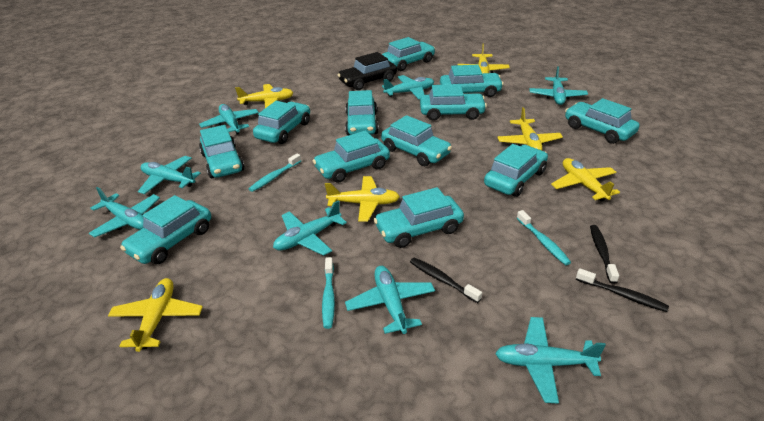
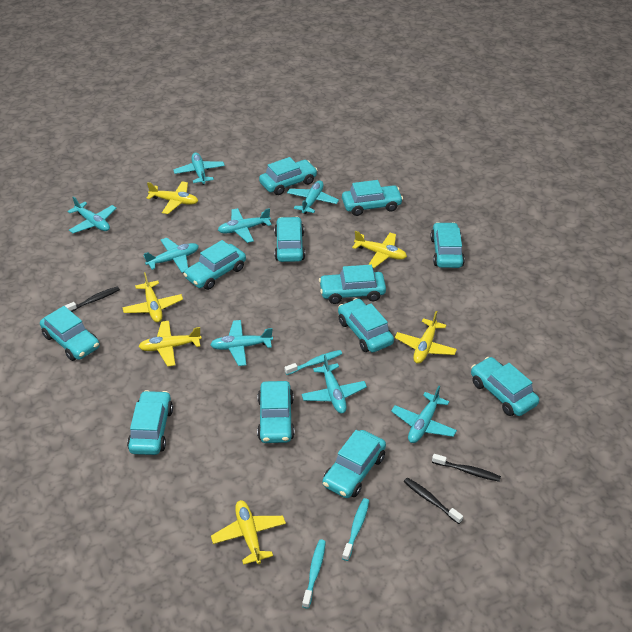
black car: [338,52,397,90] = 1 -> none = 0

